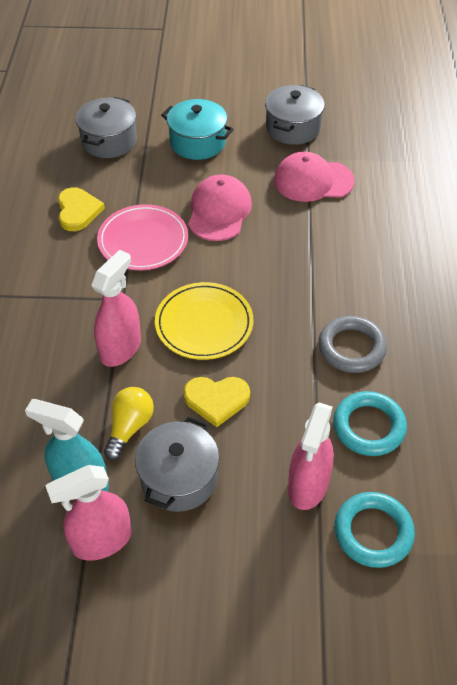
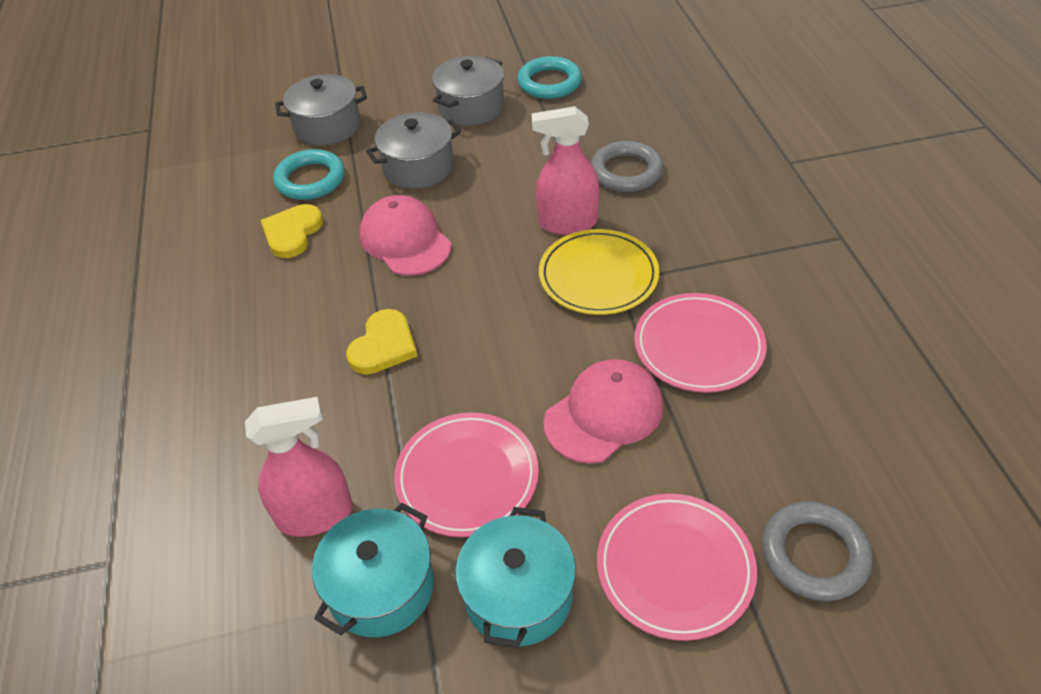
grey ring: [318,316,387,373] = 1 -> [591,141,663,192] [762,501,872,601] = 2
pink plate: [97,204,188,270] = 1 -> [394,412,539,537] [597,494,757,641] [634,293,767,393] = 3
pink spray bottle: [45,465,132,561] [91,250,141,367] [288,403,334,510] = 3 -> [245,397,353,537] [531,106,599,235] = 2
turquoise pot: [161,99,234,160] = 1 -> [312,503,434,637] [455,507,576,648] = 2
turquoise spray bottle: [25,399,109,491] = 1 -> none = 0
yellow light bulb: [104,387,154,461] = 1 -> none = 0

